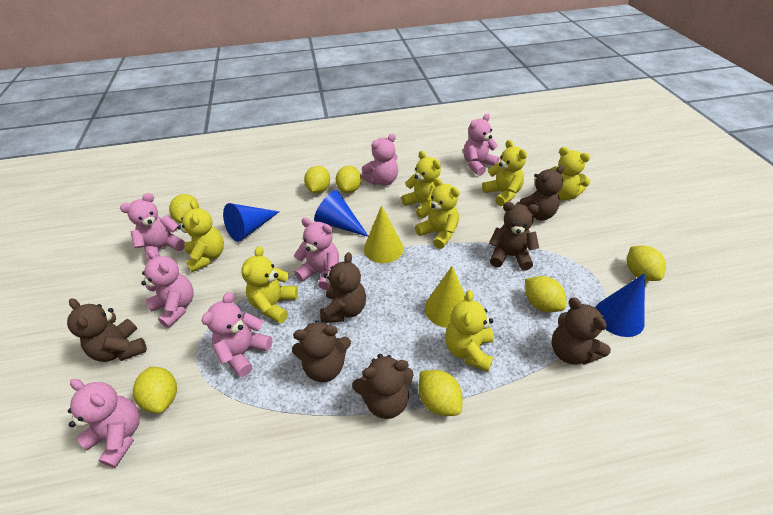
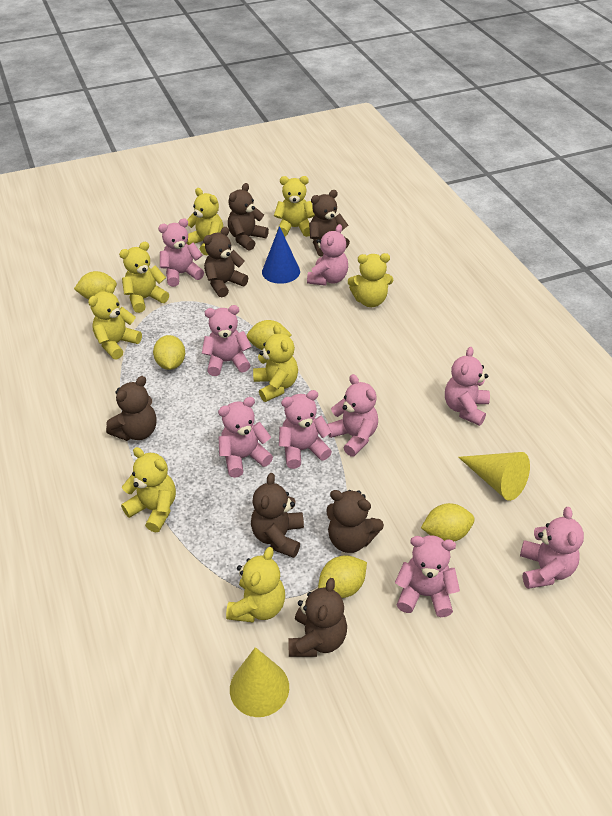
blue cone: [223,203,279,242] [314,190,368,237] [595,274,645,337] = 3 -> [262,226,300,284] = 1
pink teddy bear: [68,379,140,468] [120,193,185,262] [141,249,194,328] [202,292,273,377] [294,218,339,290] [361,134,398,186] [463,114,499,176] = 7 -> [158,218,204,287] [202,305,251,376] [218,397,273,478] [279,390,332,469] [307,224,348,286] [327,374,378,457] [395,535,460,617] [445,347,490,426] [520,507,584,589] = 9
yellow lemon: [133,367,177,413] [169,194,199,223] [304,166,330,193] [336,166,362,193] [418,370,463,416] [525,276,567,312] [627,246,666,281] = 7 -> [74,271,117,299] [153,335,185,370] [247,320,292,350] [318,555,367,598] [421,503,475,541] = 5
yellow teddy bear: [177,200,224,272] [241,246,298,324] [401,151,441,218] [415,178,460,249] [445,290,494,372] [482,140,527,206] [551,147,591,201] = 7 -> [88,284,142,359] [119,242,169,313] [121,447,176,532] [187,188,223,255] [226,547,285,623] [253,325,298,402] [274,176,315,237] [348,253,393,307] = 8

